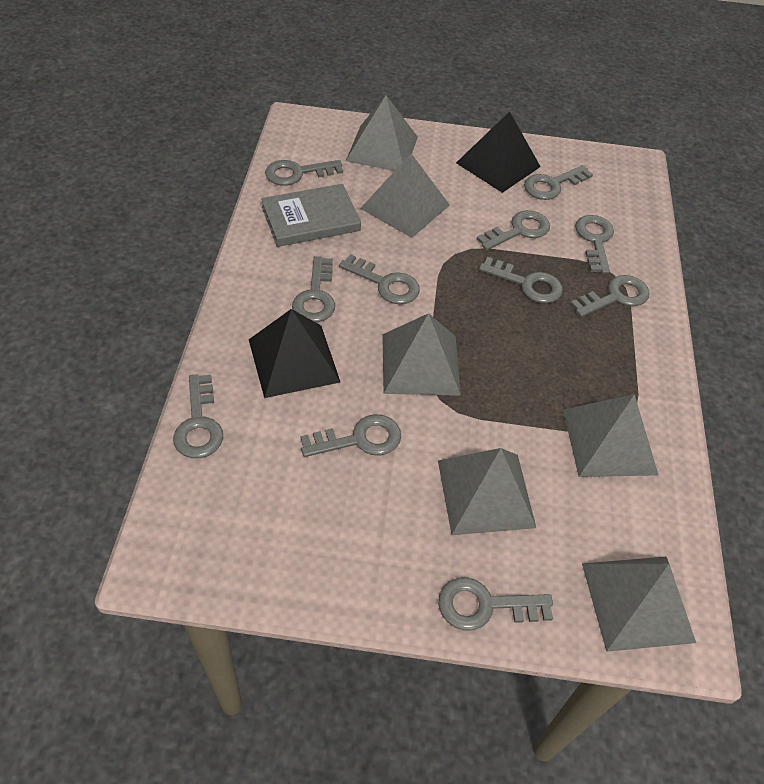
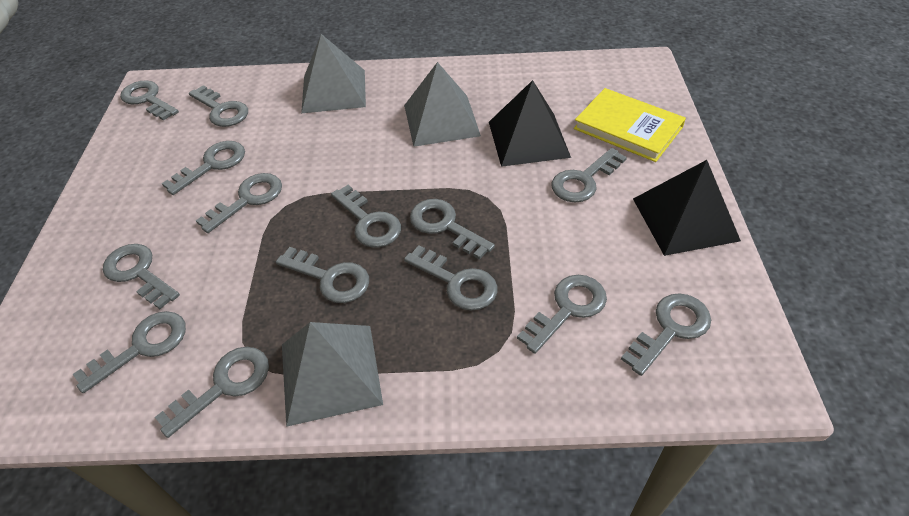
grey book: [261,184,361,247] = 1 -> none = 0
grey key: [173,374,223,458] [265,160,343,186] [292,256,335,322] [301,414,401,457] [339,254,420,304] [438,577,553,631] [477,210,550,250] [479,257,563,303] [524,165,593,200] [570,275,650,317] [575,215,614,274] = 11 -> [73,311,186,393] [103,244,180,309] [120,80,179,121] [155,347,269,438] [162,141,245,195] [189,85,248,127] [196,173,282,233] [276,247,369,303] [331,185,401,248] [404,245,497,311] [410,199,495,260] [517,275,607,354] [551,148,627,202] [621,293,711,376] = 14
grey pyramid: [346,95,418,171] [360,153,450,238] [382,313,461,396] [438,448,536,535] [563,394,658,477] [582,557,696,652] = 6 -> [282,322,383,427] [301,34,366,114] [404,62,481,147] = 3
yellow book: none = 0 -> [574,88,686,162] = 1

